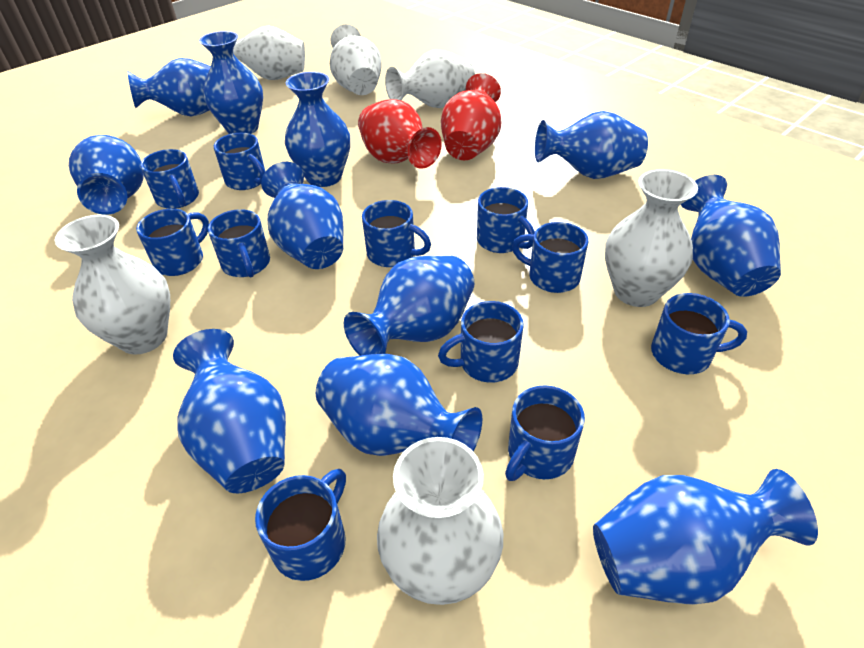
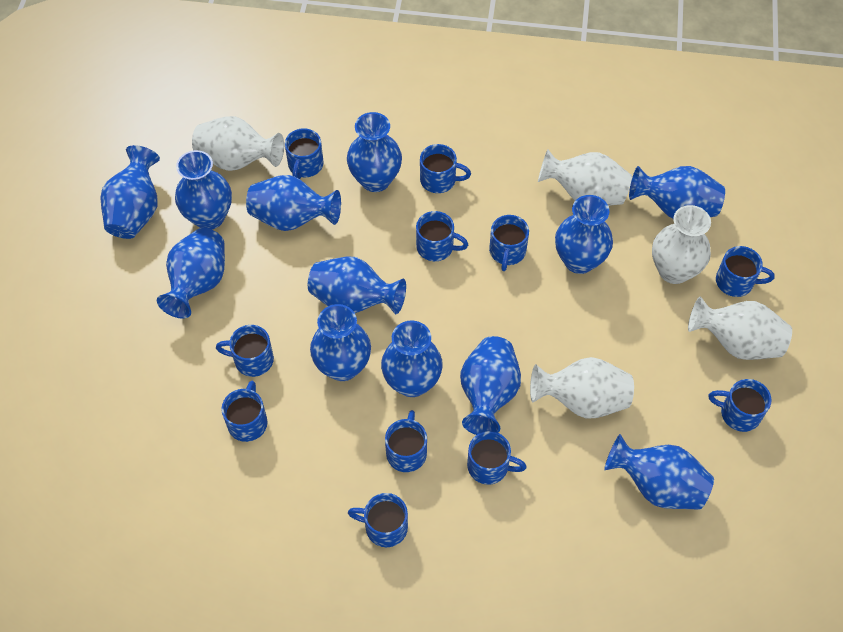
blue vase: [69,135,144,215] [128,58,211,116] [173,329,286,493] [199,31,263,134] [261,162,344,269] [285,72,350,187] [316,354,482,456] [344,256,474,356] [535,111,648,179] [593,469,818,605] [681,175,781,297] = 11 -> [100,145,160,239] [157,228,225,319] [175,150,232,229] [246,175,341,231] [308,256,406,314] [310,304,371,381] [347,112,402,192] [381,321,443,397] [460,336,521,435] [555,195,613,274] [604,434,714,510] [629,166,725,219] = 12
red vase: [358,99,442,169] [441,73,501,160] = 2 -> none = 0
white vase: [55,214,170,355] [233,25,305,80] [330,24,382,95] [377,437,503,605] [385,49,475,108] [605,169,698,307] = 6 -> [192,116,284,171] [530,357,634,419] [538,149,632,206] [652,205,711,284] [688,296,792,360] = 5

